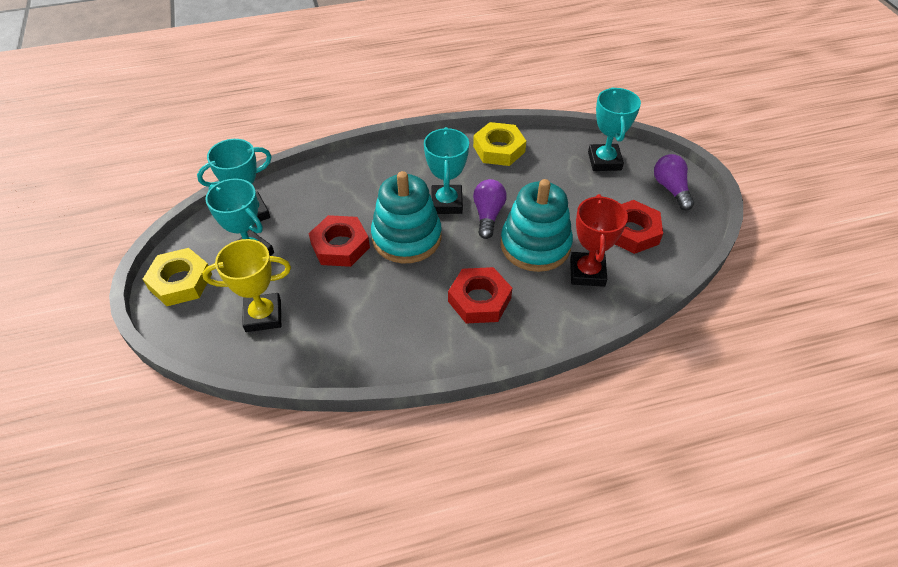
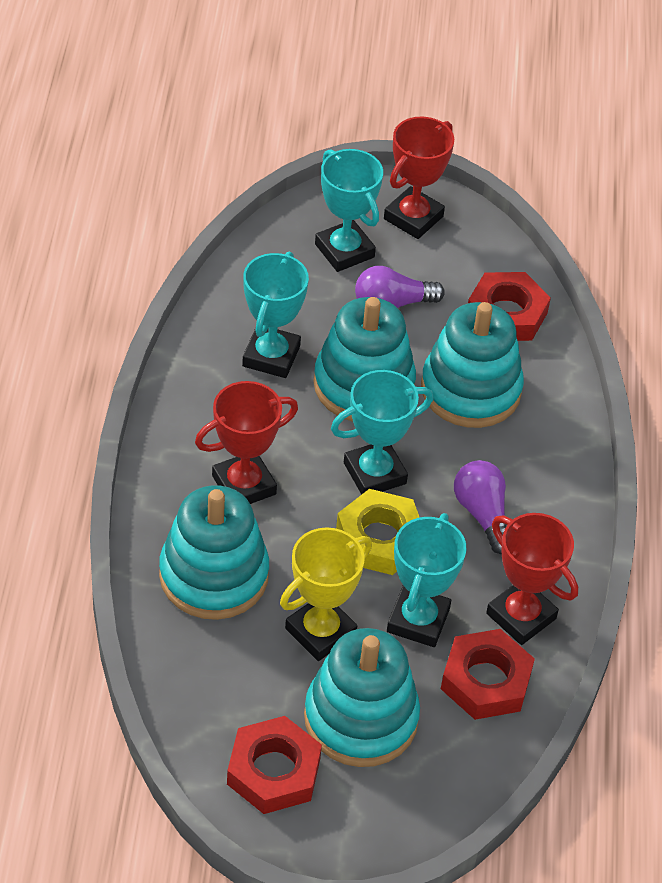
red trophy: [570,194,628,287] = 1 -> [195,381,298,504] [384,117,454,239] [486,513,578,645] = 3
turquoise stacking toy: [371,171,442,263] [500,179,573,272] = 2 -> [159,485,269,620] [304,628,420,767] [314,297,416,421] [421,302,524,428] = 4
yellow nut: [143,248,212,306] [473,122,526,166] = 2 -> [336,489,420,575] = 1

